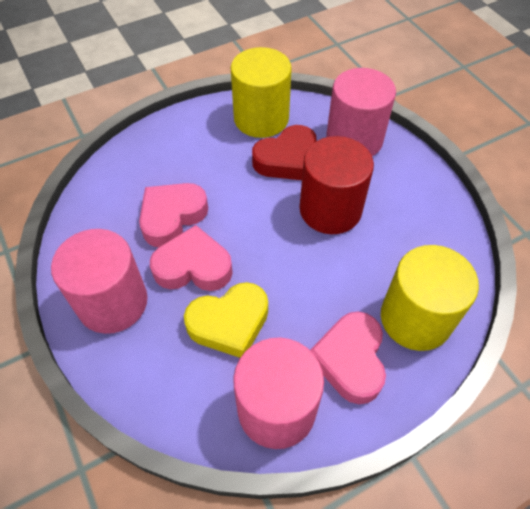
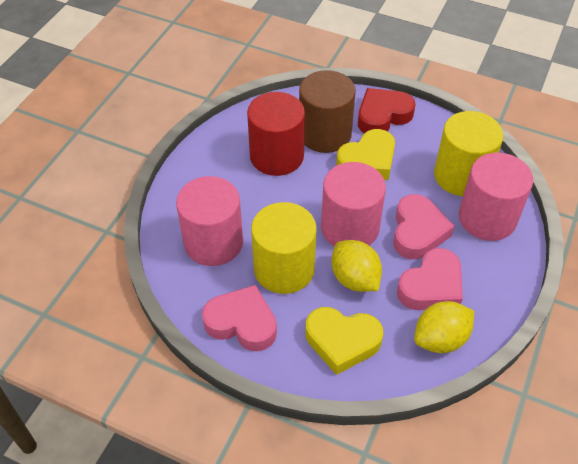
brown cylinder: none = 0 -> [299,70,356,153] = 1
yellow heart: [184,282,268,358] = 1 -> [306,307,383,375] [336,129,395,180] = 2
yellow lemon: none = 0 -> [331,240,382,292] [414,301,474,353] = 2

